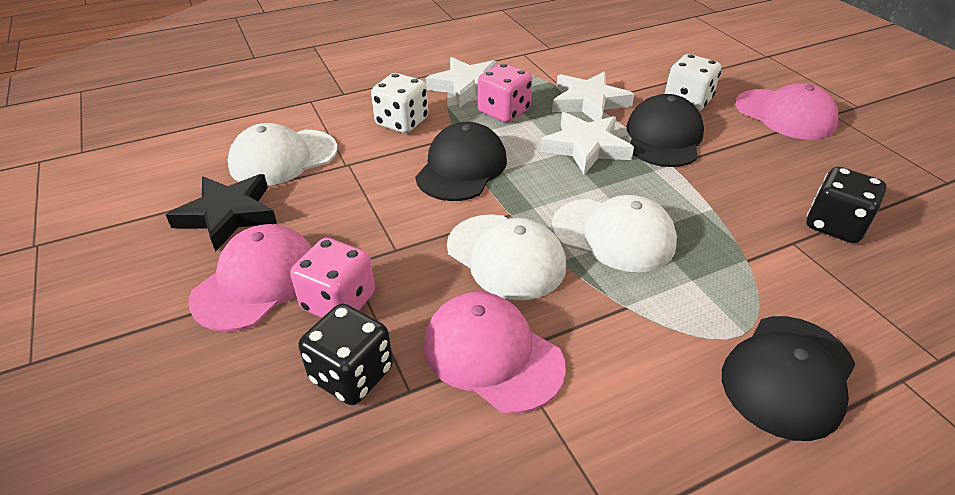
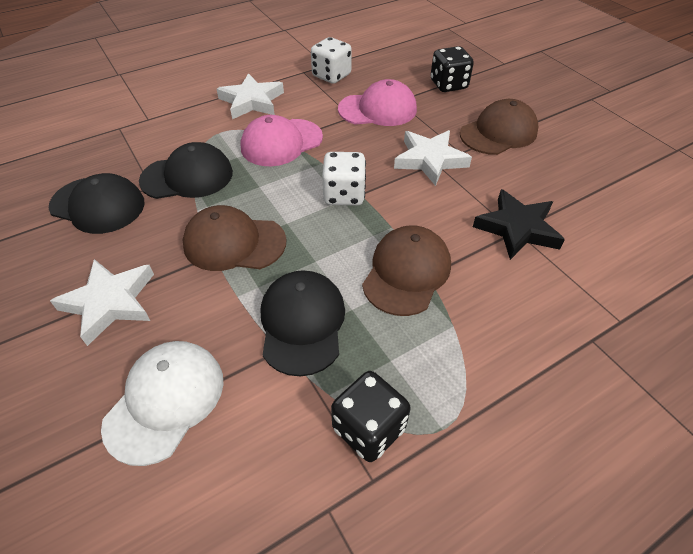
brown cap: none = 0 -> [183,205,286,271] [362,225,451,316] [460,99,539,155] = 3
pink cap: [189,224,312,332] [423,292,566,414] [735,83,839,140] = 3 -> [240,115,323,166] [338,79,417,126] = 2
pink dice: [290,237,375,318] [478,63,532,122] = 2 -> none = 0
white cap: [228,123,338,186] [447,214,566,300] [552,195,677,272] = 3 -> [101,341,224,466] = 1

